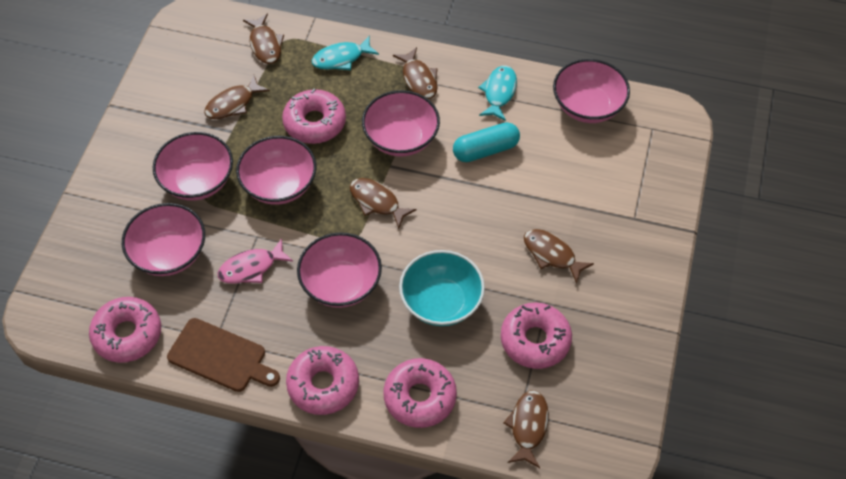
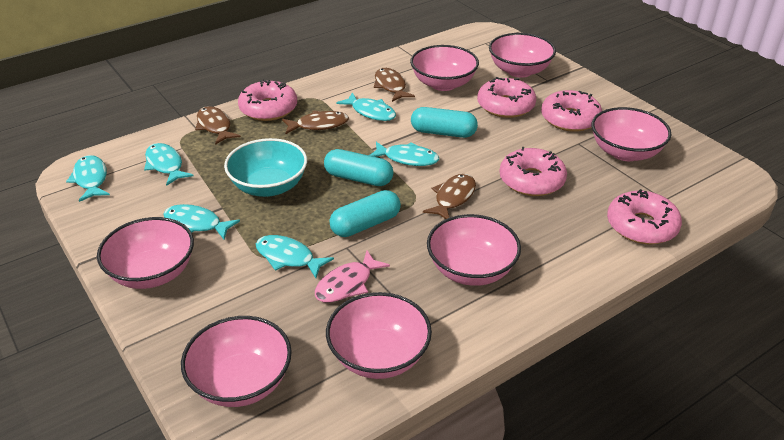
brown cutting board: [167,318,280,392] = 1 -> none = 0
brown fish: [204,75,270,119] [243,14,284,64] [350,178,417,229] [393,47,438,99] [503,390,549,468] [524,229,594,284] = 6 -> [195,106,241,145] [282,111,349,134] [374,68,415,102] [423,174,476,219] = 4
pink bowl: [122,203,205,276] [153,132,233,201] [236,136,317,205] [297,232,382,308] [362,90,440,156] [553,59,630,123] = 6 -> [97,217,194,289] [181,316,292,407] [326,292,432,379] [410,45,479,91] [427,214,521,286] [489,33,556,78] [592,107,671,161] = 7
turquoise capsule: [453,122,520,162] = 1 -> [324,149,393,186] [330,190,401,237] [411,107,478,138] = 3
turquoise fish: [312,36,379,70] [478,65,517,121] = 2 -> [66,155,110,202] [144,143,193,186] [163,204,240,239] [256,235,334,278] [336,92,396,121] [369,142,439,166] = 6

